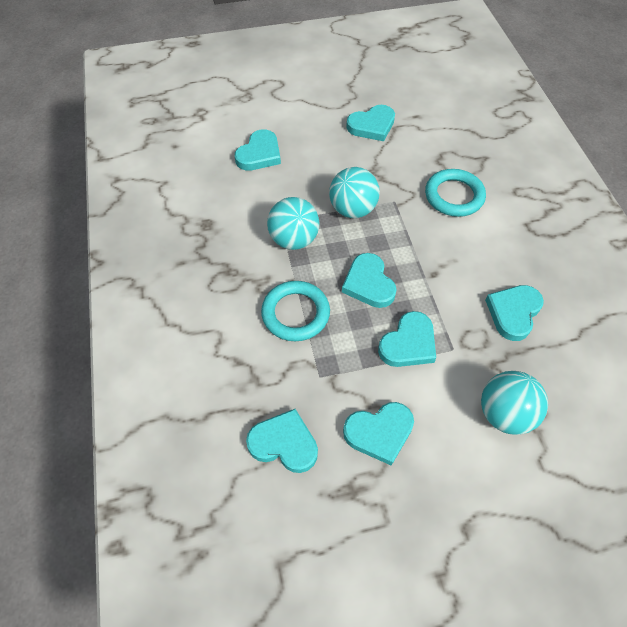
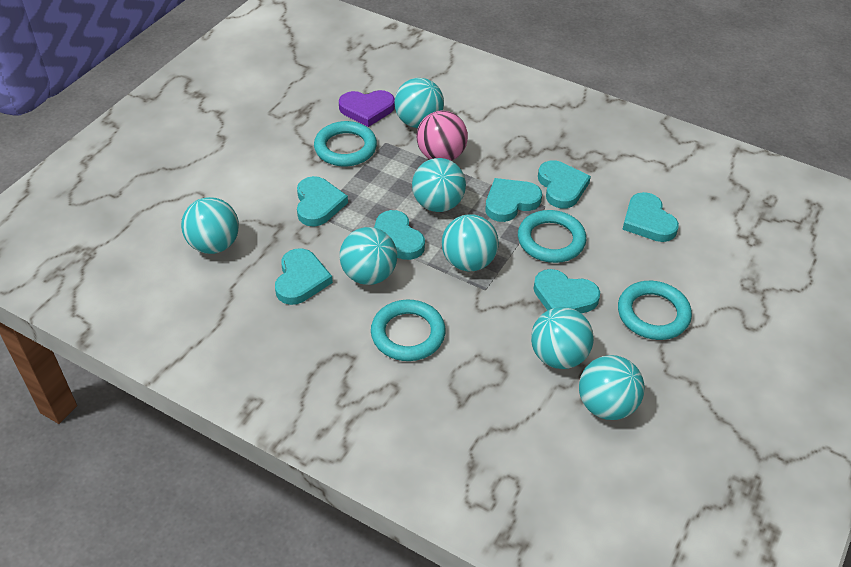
pink ball: none = 0 -> [416,111,468,161] = 1
purple heart: none = 0 -> [339,90,395,127] = 1
turquoise ball: [267,197,319,250] [329,167,380,218] [481,371,548,435] = 3 -> [181,197,239,254] [340,227,397,285] [394,78,444,128] [412,158,466,212] [442,214,499,271] [531,307,594,369] [579,355,645,420] = 7
turquoise ring: [261,281,330,341] [425,169,486,217] = 2 -> [314,121,377,166] [371,300,446,361] [518,210,586,263] [618,281,692,340] = 4

